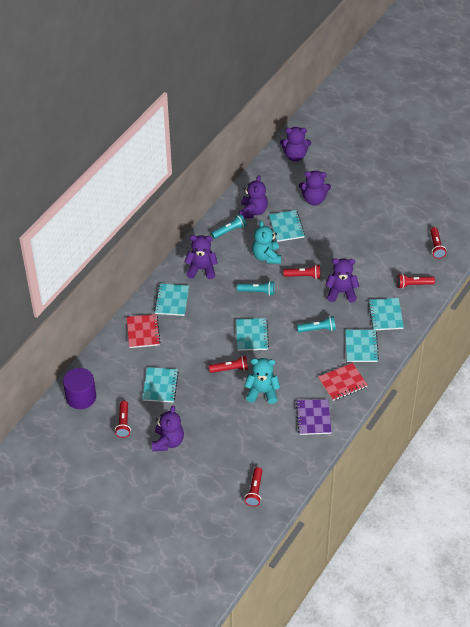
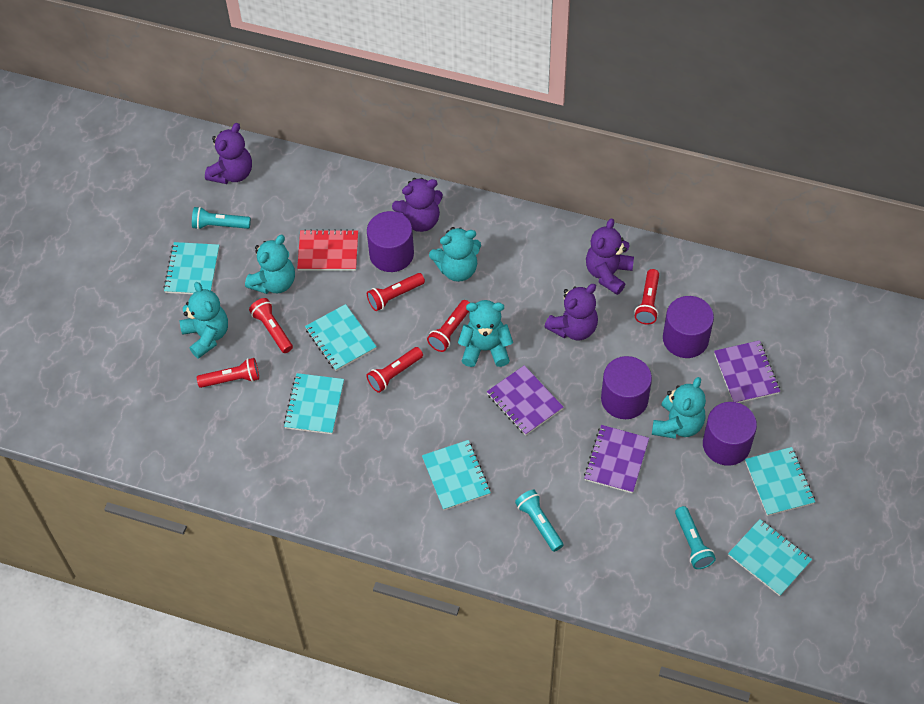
purple cylinder: [63,368,96,409] = 1 -> [367,211,414,272] [601,356,652,419] [663,296,714,358] [703,402,757,466] = 4
purple notebook: [296,399,332,435] = 1 -> [487,365,563,436] [584,425,649,493] [714,340,780,403] = 3
purple teddy bear: [152,406,184,451] [184,235,218,279] [239,175,268,219] [280,127,311,161] [299,171,331,205] [325,258,360,302] = 6 -> [205,123,252,184] [392,178,443,232] [544,284,598,340] [586,218,634,295] = 4
red notebook: [127,314,161,348] [318,363,368,401] = 2 -> [297,229,358,271] = 1
turquoise teddy bear: [244,358,280,404] [252,220,281,264] = 2 -> [180,282,228,359] [245,235,295,294] [429,227,481,282] [458,300,513,367] [652,377,706,439] = 5

